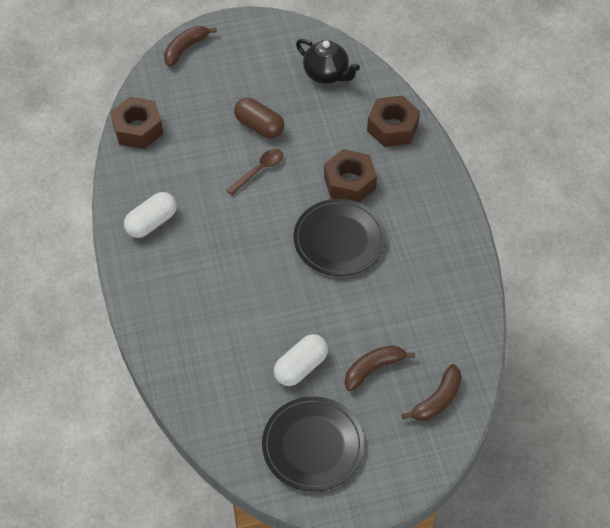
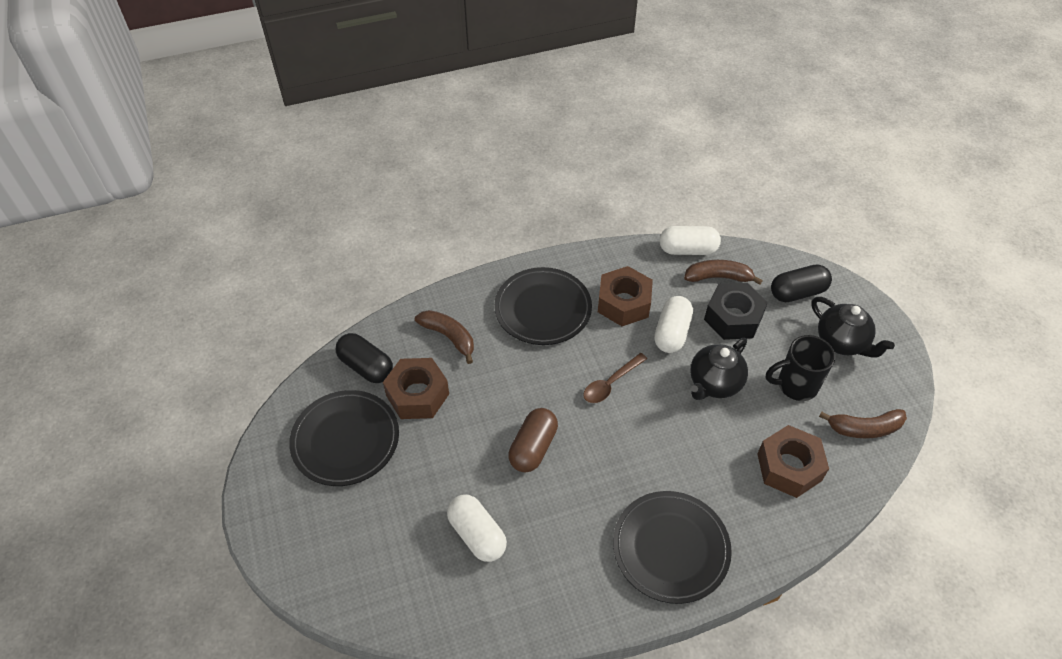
black capsule: none = 0 -> [336,333,393,383] [771,265,832,302] = 2
black mug: none = 0 -> [766,335,835,401] = 1
black nut: none = 0 -> [704,283,768,340] = 1
black plate: [262,396,364,492] [293,199,386,276] = 2 -> [289,390,399,486] [494,267,592,345] [613,491,732,604] = 3
black teapot: [296,39,360,84] = 1 -> [690,338,748,400] [811,297,895,358] = 2
white capsule: [124,192,177,238] [274,334,328,386] = 2 -> [447,495,507,562] [654,296,693,353] [660,226,721,255] = 3

